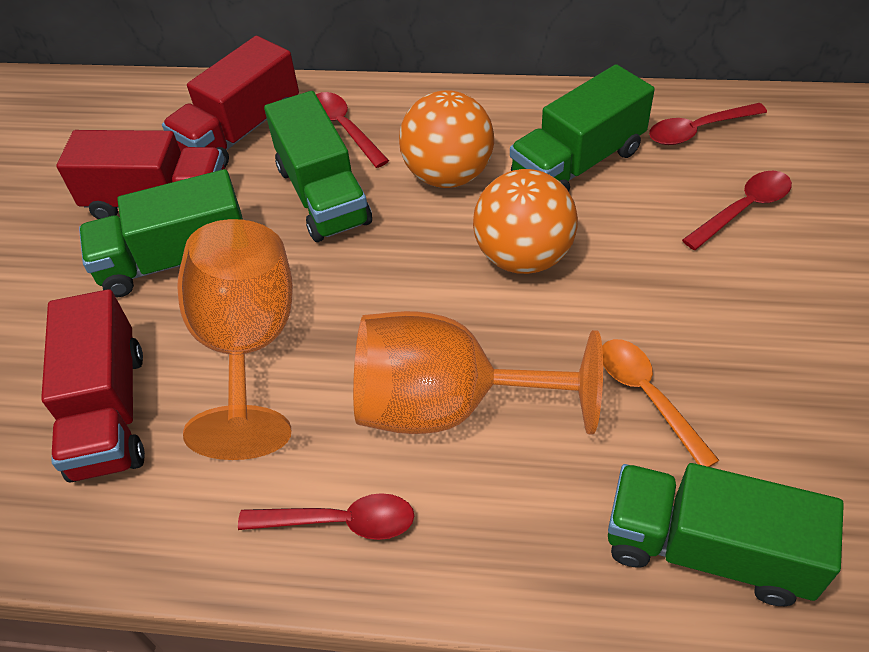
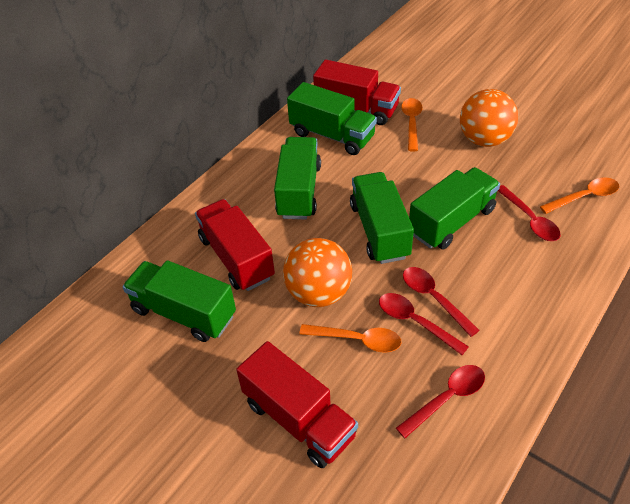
green truck: [79,169,243,297] [264,91,372,242] [510,64,655,191] [608,463,844,606] = 4 -> [122,260,236,342] [274,137,321,219] [287,82,377,155] [350,172,414,264] [409,167,500,249] = 5
orange goblet: [177,219,293,460] [353,311,603,435] = 2 -> none = 0
orange spoon: [602,339,720,467] = 1 -> [299,324,401,353] [401,98,423,152] [540,177,619,214] = 3

